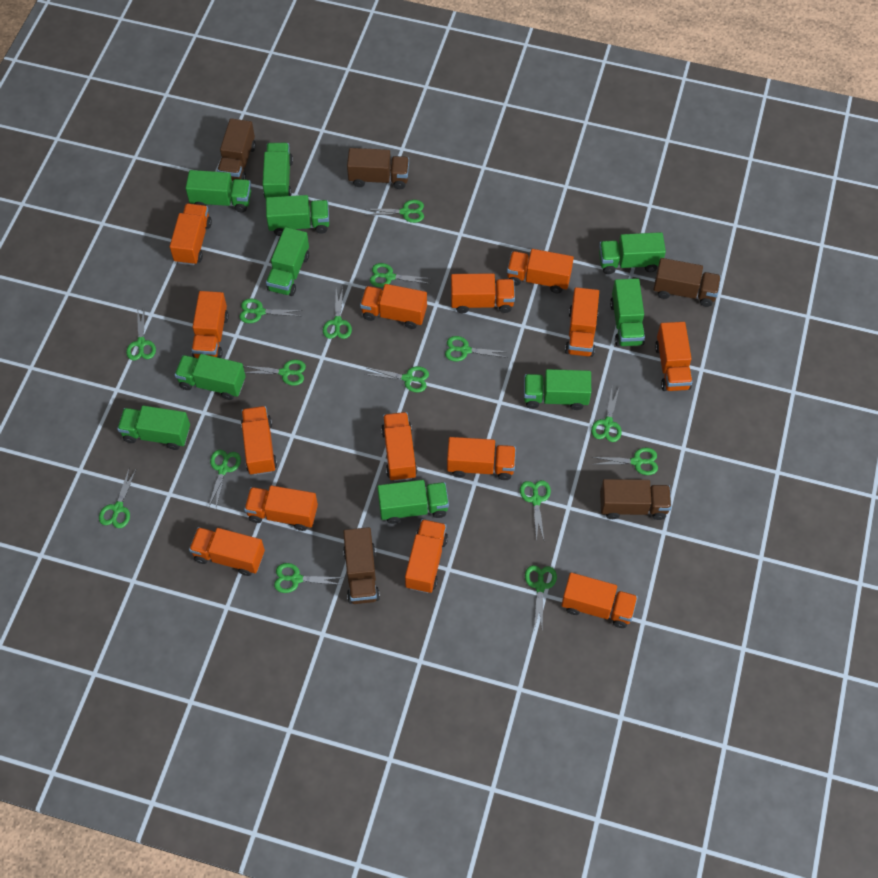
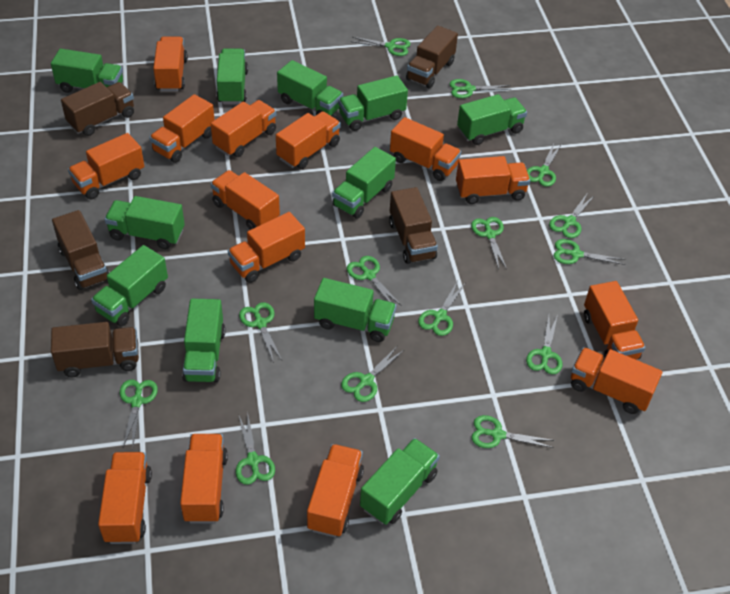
green scissors: [99,467,137,528] [126,308,156,360] [208,450,241,508] [239,298,302,323] [244,360,306,386] [274,563,343,593] [323,288,352,339] [365,200,424,223] [365,366,429,392] [370,263,432,287] [445,336,508,361] [520,480,551,542] [525,565,557,630] [591,388,622,442] [592,448,658,475] = 15 -> [120,379,158,448] [236,416,275,485] [239,302,282,363] [341,345,404,402] [347,256,402,306] [351,37,411,56] [418,281,465,336] [450,79,512,98] [471,217,507,269] [471,415,554,448] [526,315,562,374] [527,144,561,187] [549,194,595,238] [554,239,625,265] = 14
green truck: [117,406,190,450] [174,354,246,400] [185,170,251,212] [262,143,293,199] [266,195,329,236] [266,227,309,296] [377,480,449,524] [524,369,591,410] [599,232,666,274] [610,278,645,346] = 10 -> [51,49,123,93] [91,245,168,326] [104,196,185,249] [182,299,225,382] [217,48,248,104] [277,60,343,116] [314,278,396,342] [332,147,396,219] [338,75,408,131] [360,438,440,525] [457,94,527,145] = 11

